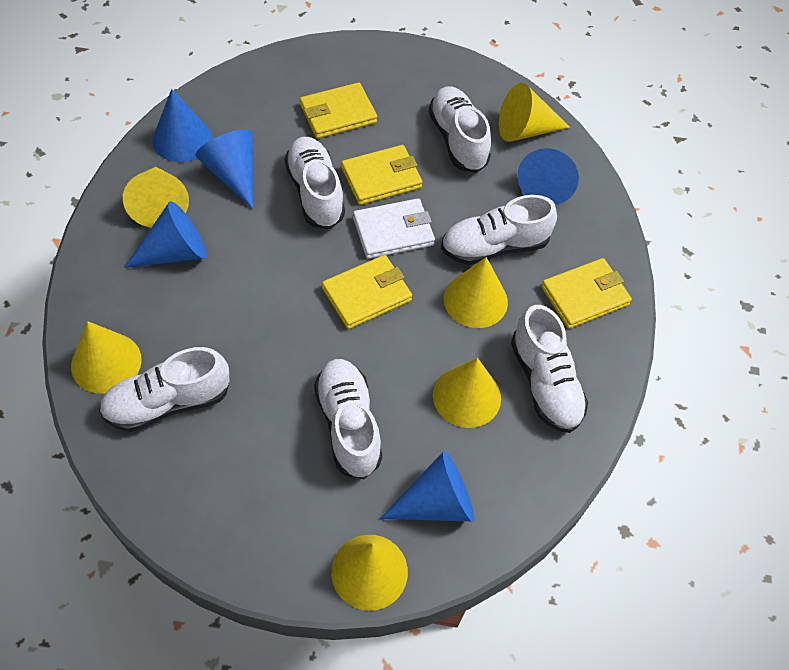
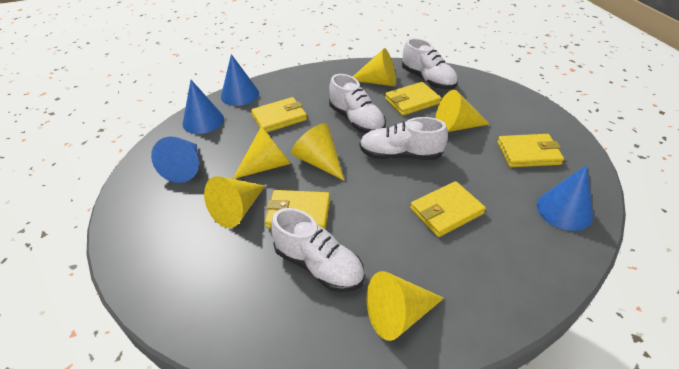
blue cone: [124,201,207,268] [152,89,212,162] [196,130,253,209] [380,451,474,522] [517,148,579,205] = 5 -> [151,137,199,183] [183,80,224,134] [221,54,259,106] [537,165,593,231] = 4
white shoe: [99,347,230,432] [284,137,345,229] [314,359,382,479] [428,86,491,173] [441,195,557,265] [511,305,588,433] = 6 -> [271,208,365,292] [329,74,386,133] [360,117,448,160] [402,38,458,90] = 4
white wallet: [353,198,435,259] = 1 -> none = 0
yellow wallet: [300,83,377,139] [322,255,412,329] [341,145,422,205] [541,258,632,329] = 4 -> [251,97,307,132] [265,190,330,230] [385,82,441,116] [410,181,486,237] [497,134,564,167] = 5

